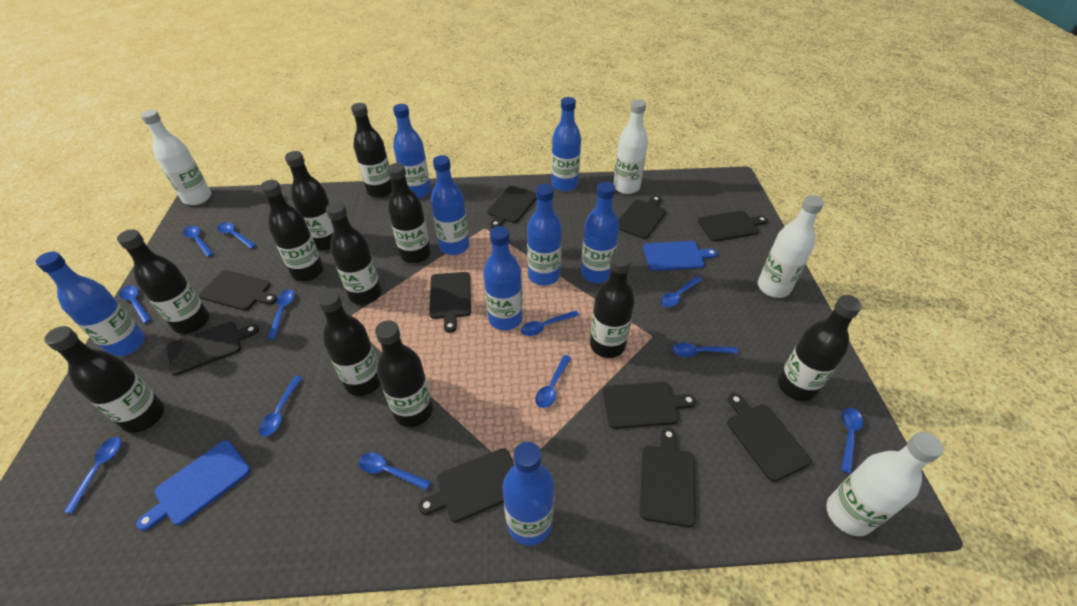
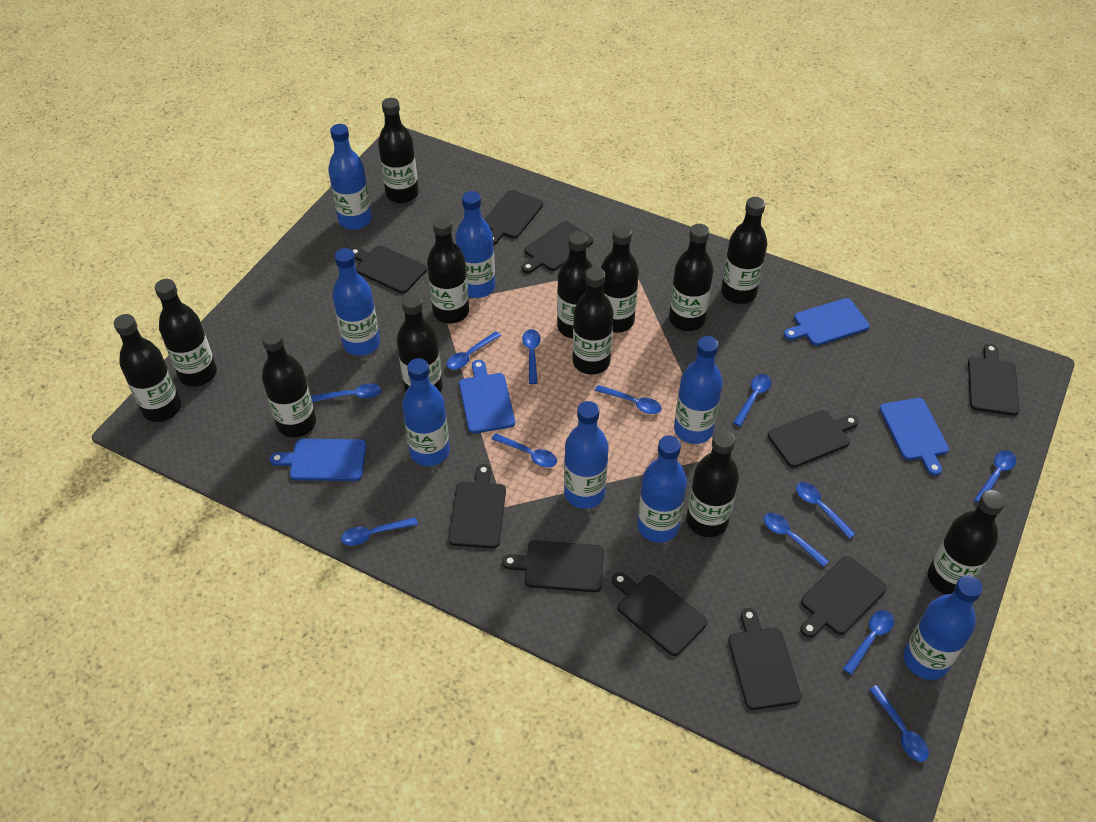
black bottle: [44,326,164,433] [117,229,209,334] [260,180,324,281] [285,151,334,250] [317,290,381,396] [326,202,382,305] [351,103,392,198] [375,320,433,427] [387,163,431,263] [590,253,635,358] [778,295,862,401] = 11 -> [114,314,181,422] [155,279,217,387] [262,329,316,437] [378,98,419,203] [397,293,443,393] [427,216,469,324] [557,231,593,339] [573,267,614,375] [601,225,639,333] [669,224,714,331] [686,430,739,537] [721,197,767,304] [928,490,1006,595] = 13
blue cutting board: [136,440,251,531] [643,241,718,271] = 2 -> [270,439,366,481] [459,360,515,434] [784,298,870,346] [880,398,949,476] = 4
white bottle: [141,110,211,205] [613,100,648,194] [758,195,824,298] [826,432,943,536] = 4 -> none = 0

